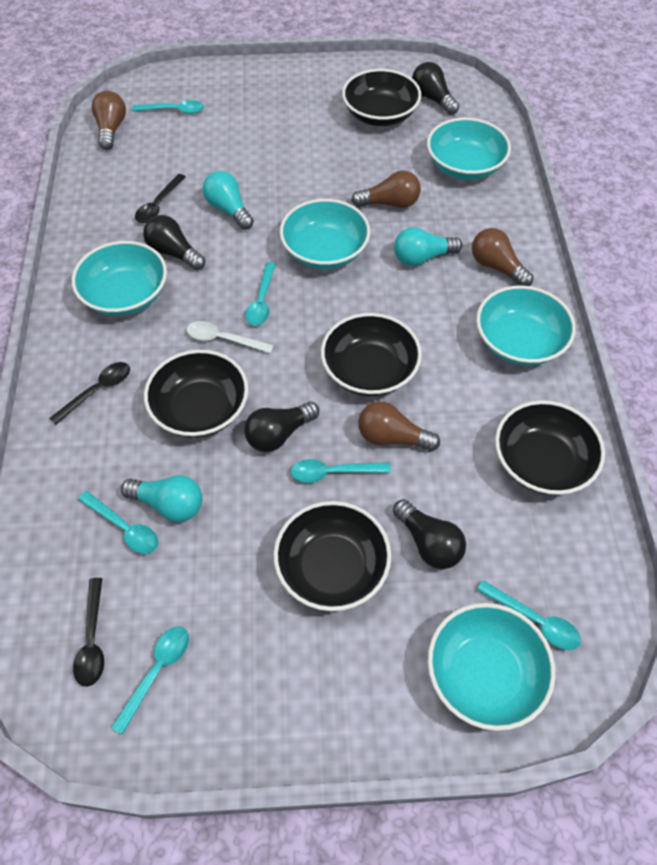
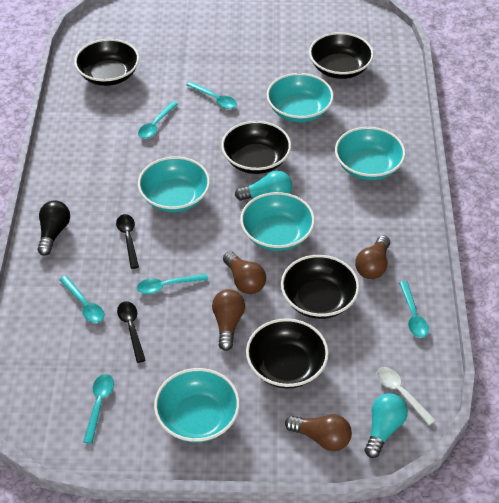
black light bulb: [143,215,205,270] [244,401,319,452] [393,499,466,569] [412,62,459,115] = 4 -> [37,200,70,256] = 1
black spoon: [49,362,130,425] [73,578,104,687] [135,174,186,223] = 3 -> [116,214,139,269] [117,301,146,363] = 2
turquoise light bulb: [121,475,202,522] [203,171,254,230] [394,227,463,266] = 3 -> [235,171,292,201] [365,393,408,458] = 2

